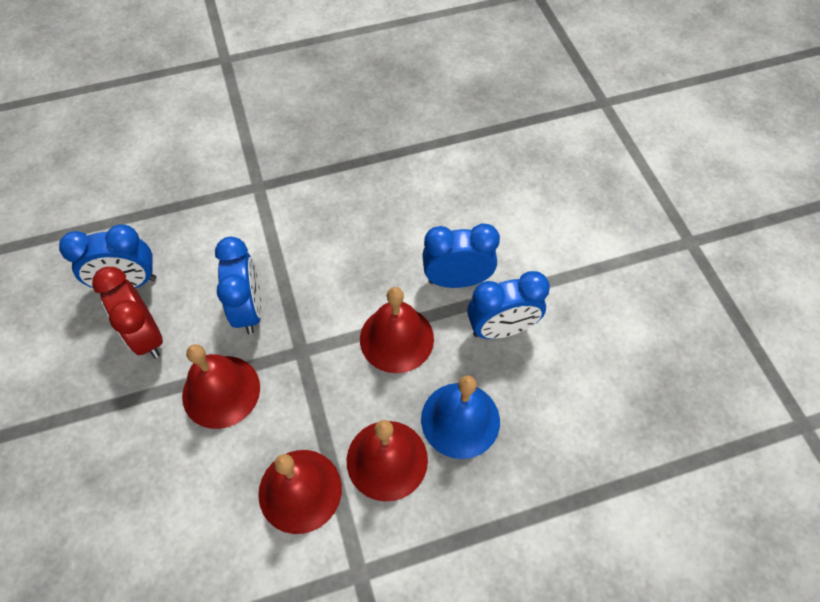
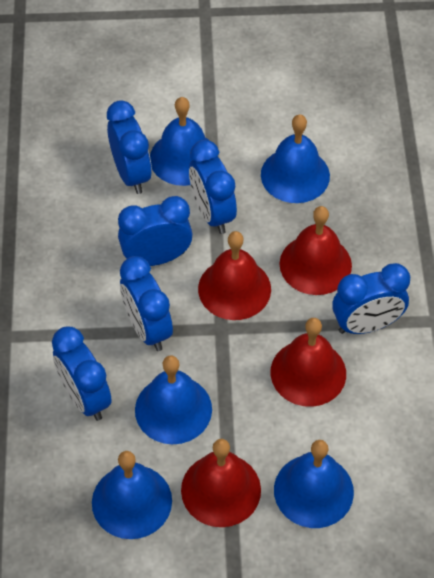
blue bell: [421,375,500,459] = 1 -> [92,451,172,539] [135,356,212,444] [150,97,218,186] [261,114,330,203] [274,440,354,528] = 5
blue clock: [59,225,157,288] [215,237,262,334] [422,223,500,288] [467,271,550,339] = 4 -> [52,327,112,421] [107,100,152,194] [118,196,193,266] [120,256,173,351] [189,140,237,234] [332,263,410,334] = 6
red clock: [92,267,163,358] = 1 -> none = 0

